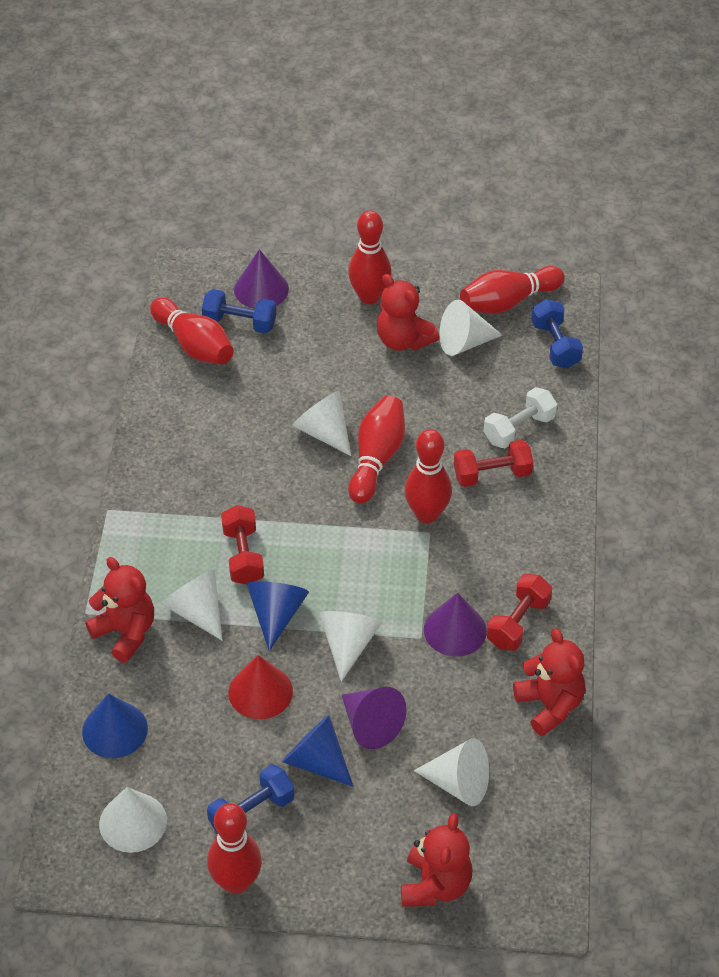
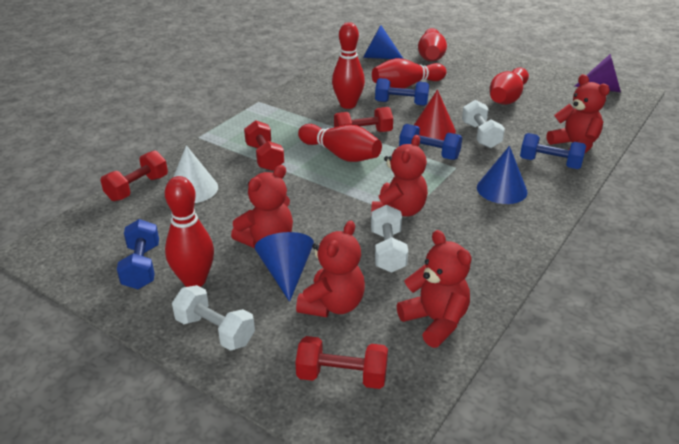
blue dumbbell: [202,289,276,334] [207,764,295,834] [531,299,583,368] = 3 -> [117,219,159,289] [375,78,429,106] [399,124,462,160] [520,133,586,169] = 4
purple cone: [234,249,289,309] [342,687,407,749] [424,593,487,657] = 3 -> [575,54,621,92] = 1
red dumbbell: [221,505,264,585] [454,440,533,487] [487,574,552,651] = 3 -> [100,150,168,201] [244,120,284,171] [296,336,388,389] [334,107,393,132] = 4
red teddy bear: [85,557,154,663] [377,274,439,351] [401,813,472,907] [513,629,585,736] = 4 -> [231,165,293,248] [296,221,365,317] [371,135,428,217] [397,230,471,348] [547,74,610,154] = 5
white cone: [99,787,167,853] [161,570,223,641] [292,391,351,456] [319,611,382,682] [414,738,489,806] [439,300,502,356] = 6 -> [173,145,218,203] = 1
white dumbbell: [484,387,557,448] = 1 -> [172,285,255,351] [371,205,408,273] [462,100,505,148] = 3

